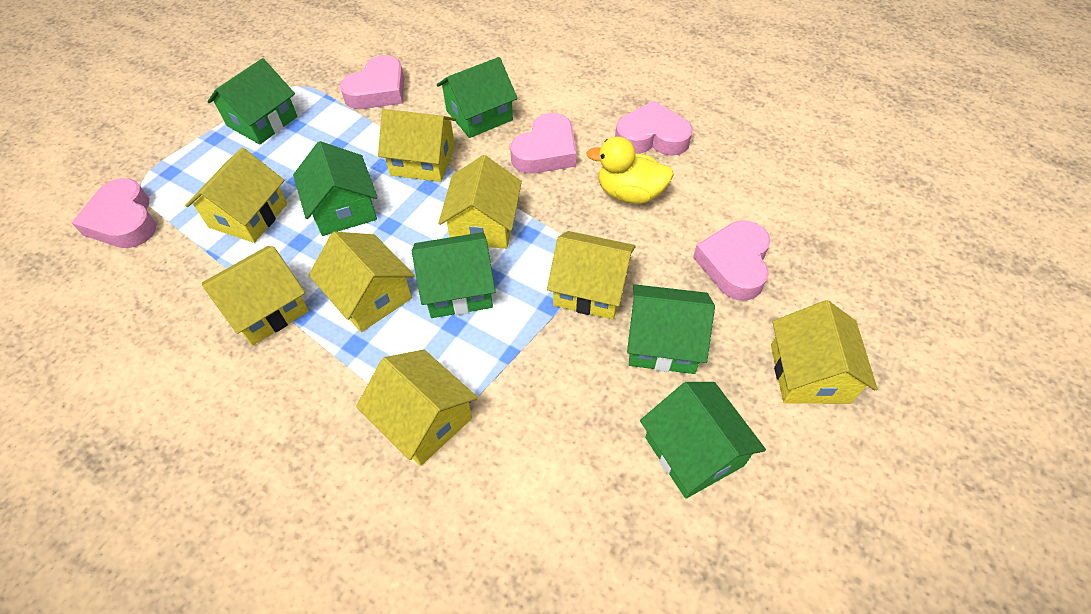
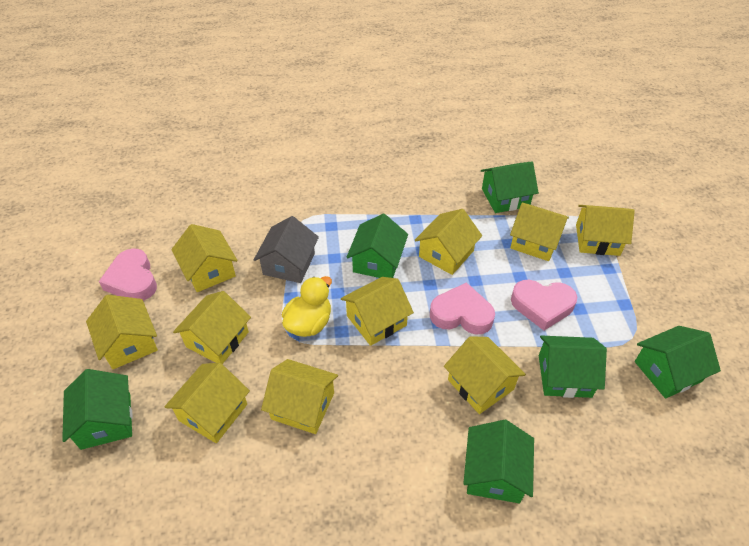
grey house: none = 0 -> [254,216,319,283] = 1
pink heart: [72,178,156,248] [340,55,404,109] [510,113,576,174] [615,101,693,156] [693,221,771,301] = 5 -> [99,248,157,301] [430,282,495,334] [511,280,577,330] = 3
yellow house: [185,148,287,243] [202,246,309,346] [309,232,415,332] [356,350,478,466] [378,109,456,182] [438,155,522,249] [547,231,636,320] [771,300,877,404] = 8 -> [86,295,158,369] [164,363,250,443] [171,224,238,292] [173,291,251,364] [261,359,338,434] [341,277,414,346] [415,209,482,275] [444,336,526,414] [510,203,569,261] [576,205,635,256] = 10

